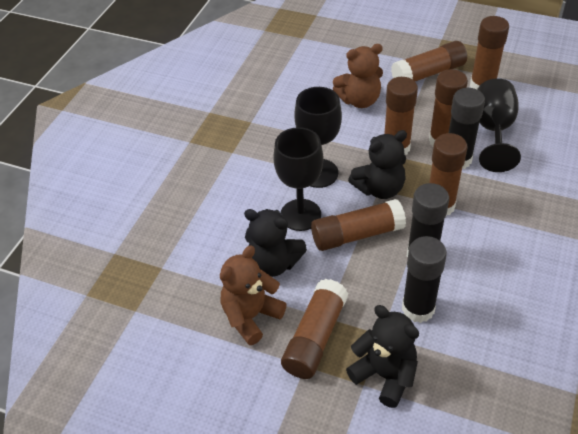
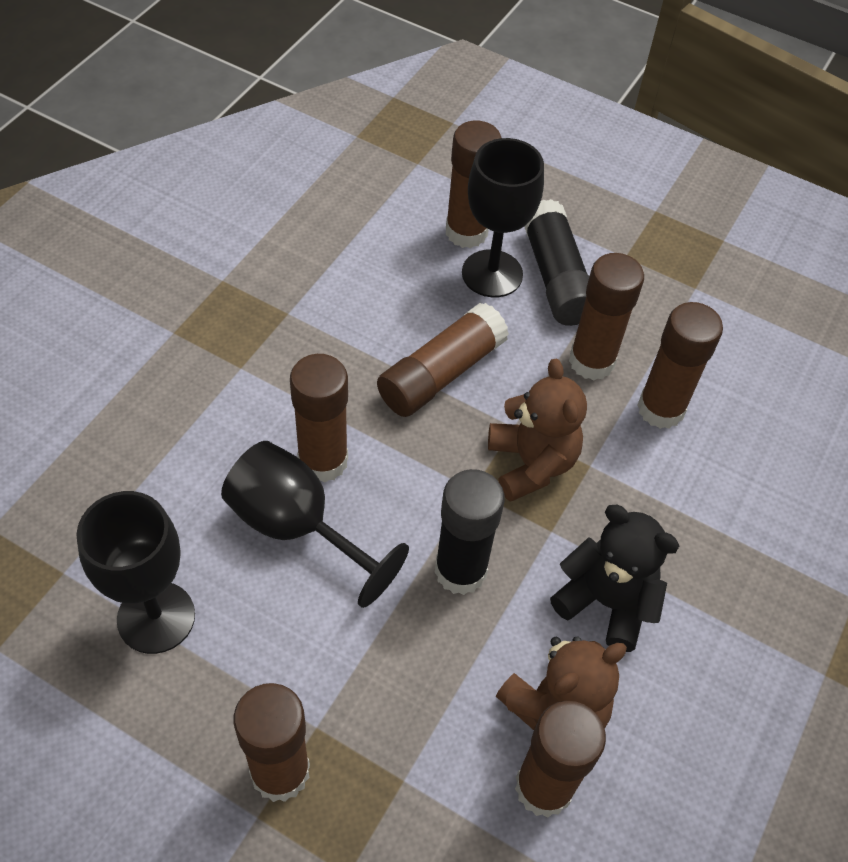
black glue stick: [402,236,447,323] [407,183,449,257] [449,88,485,169] = 3 -> [434,469,505,595] [524,199,589,326] = 2
black teddy bear: [244,209,307,277] [346,305,419,408] [348,130,407,199] = 3 -> [550,505,679,652] = 1

